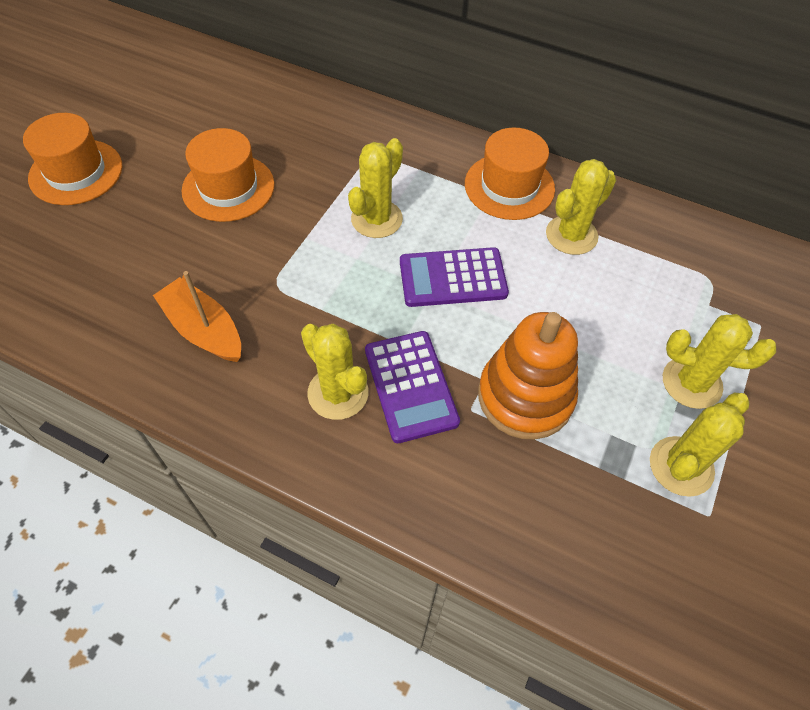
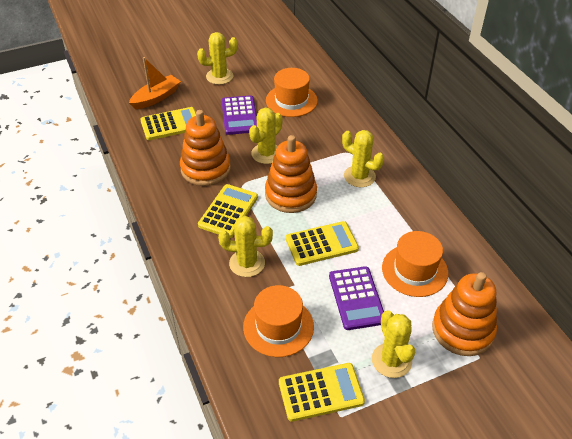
orange stacking toy: [478,312,578,440] = 1 -> [180,110,231,186] [265,135,317,213] [432,272,497,356] = 3
yellow calculator: none = 0 -> [140,107,196,140] [198,184,258,238] [279,363,365,422] [286,221,359,266] = 4

